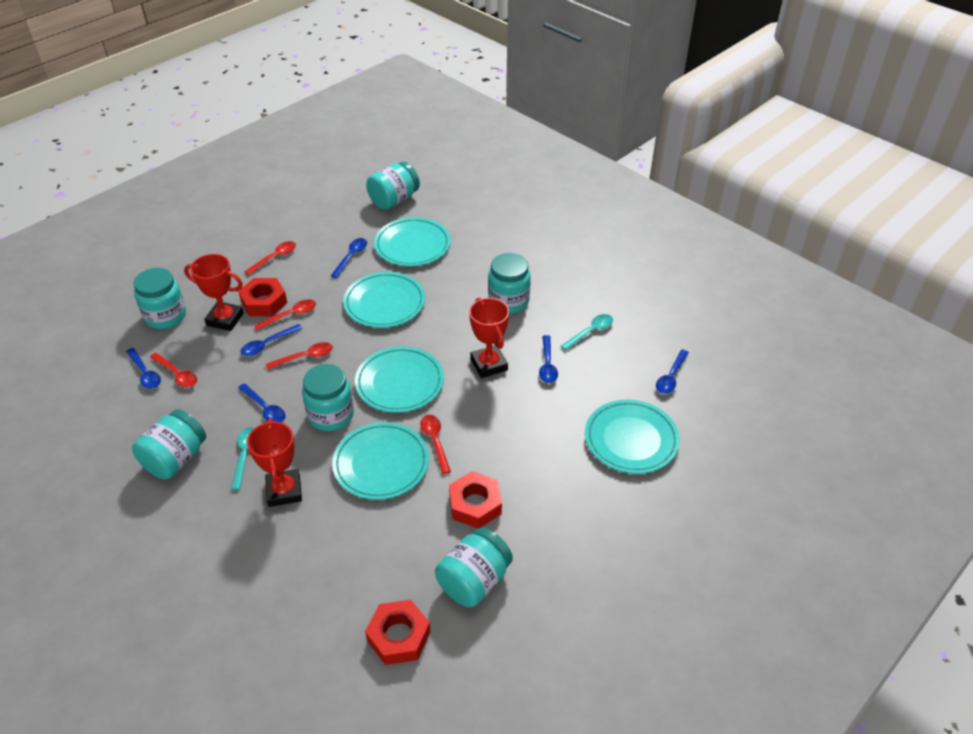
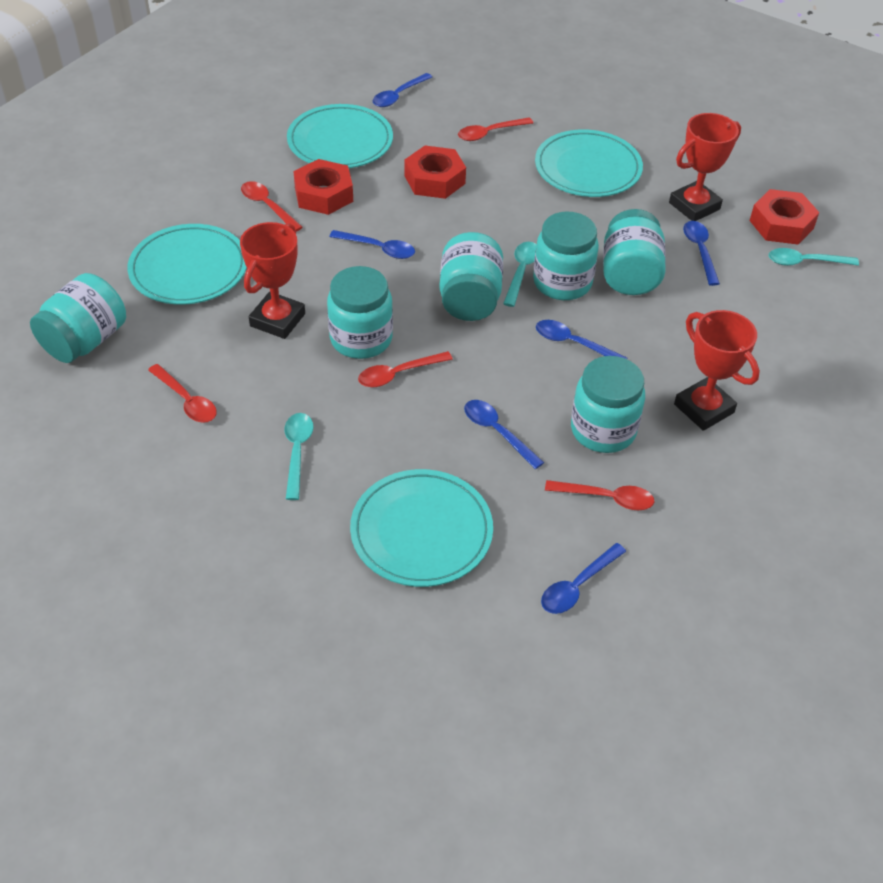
turquoise plate: [332,422,429,500] [343,272,425,328] [355,346,444,413] [374,217,451,266] [585,400,680,474] = 5 -> [127,224,247,305] [287,104,393,168] [350,469,493,587] [535,129,643,197] = 4
turquoise spoon: [231,427,254,490] [561,314,613,350] = 2 -> [284,413,313,500] [503,242,537,307] [769,248,859,266] = 3

